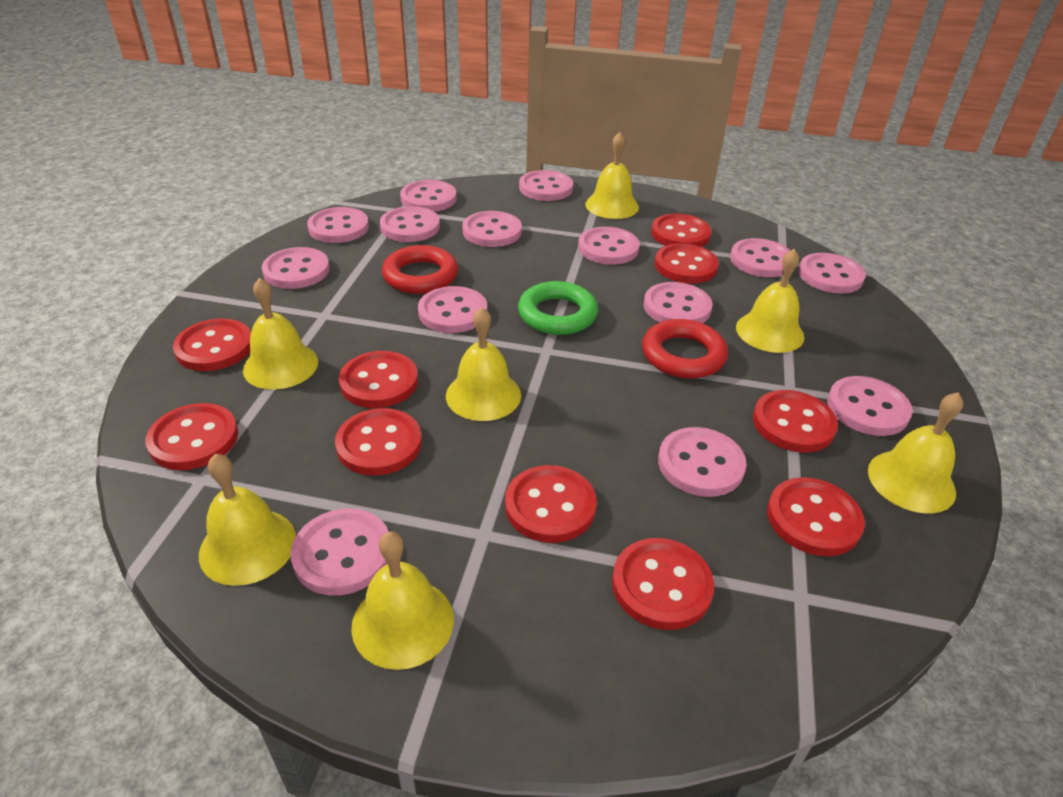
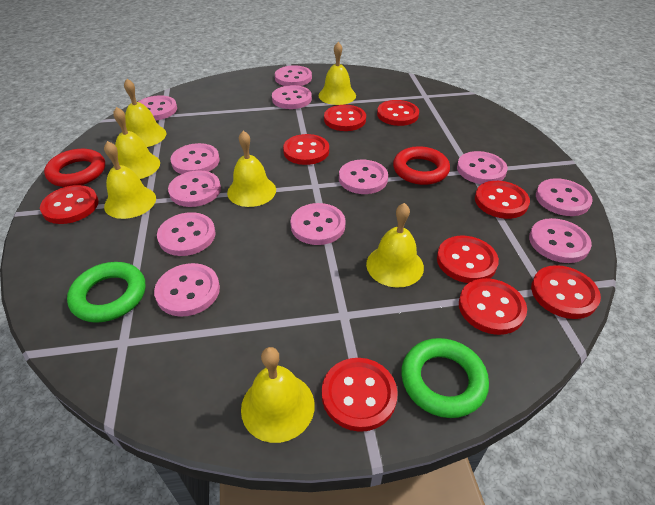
green ring: [518,281,598,335] = 1 -> [67,262,145,323] [401,338,489,418] = 2
pink button: [262,247,330,289] [291,509,389,596] [307,207,369,243] [380,206,440,242] [400,180,457,212] [418,286,487,333] [462,211,522,247] [519,170,573,201] [578,227,640,265] [644,282,712,323] [658,427,746,497] [730,238,790,277] [798,253,866,294] [827,376,913,436] = 14 -> [138,95,177,121] [154,263,220,317] [157,212,216,256] [168,170,221,207] [170,143,220,174] [272,85,312,109] [275,65,312,86] [290,203,346,245] [339,160,388,194] [457,151,508,184] [529,218,592,263] [536,178,593,216] = 12
red button: [145,403,238,470] [173,319,251,371] [335,408,422,476] [339,351,418,408] [505,465,597,543] [612,538,714,630] [651,214,711,247] [655,243,719,283] [753,390,838,452] [767,477,865,556] = 10 -> [40,185,98,224] [283,134,329,165] [322,358,398,432] [324,105,366,131] [377,100,419,126] [437,236,499,283] [459,278,527,335] [475,181,530,219] [531,265,601,319] = 9

